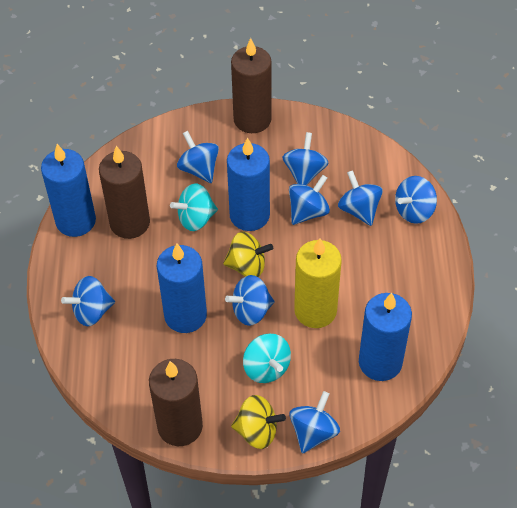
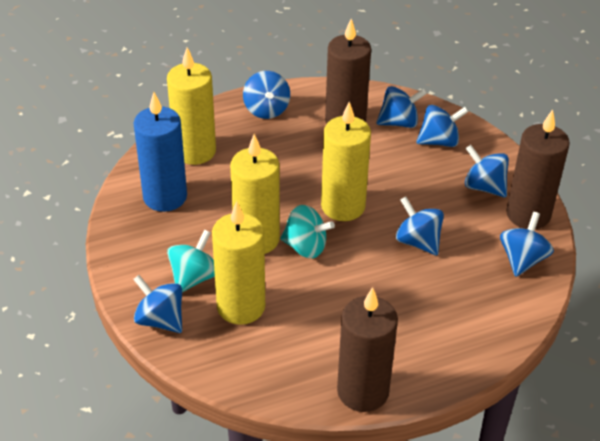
blue candle: [41,144,96,237] [157,243,207,333] [227,137,270,231] [359,293,412,381] = 4 -> [134,92,187,212] = 1
blue spinning top: [61,276,115,326] [177,131,219,183] [225,275,275,326] [282,132,328,185] [289,175,330,225] [289,391,340,453] [338,170,383,226] [395,176,437,224] = 8 -> [133,275,182,333] [243,71,290,119] [376,86,427,128] [396,196,444,256] [416,105,469,147] [465,145,509,197] [500,212,554,277] = 7
yellow candle: [294,238,342,328] = 1 -> [167,47,216,165] [212,201,265,325] [230,134,280,254] [321,102,371,221] = 4
yellow spinning top: [223,232,273,277] [231,395,286,449] = 2 -> none = 0

